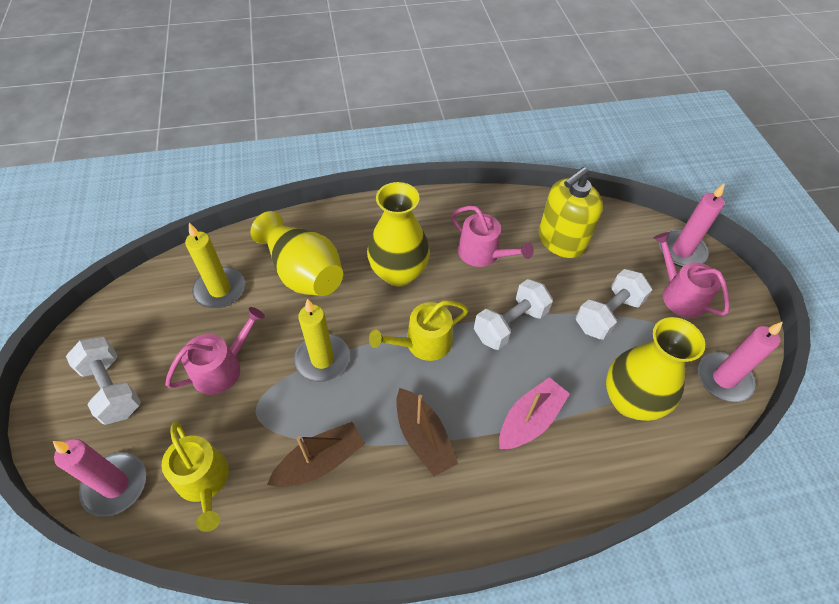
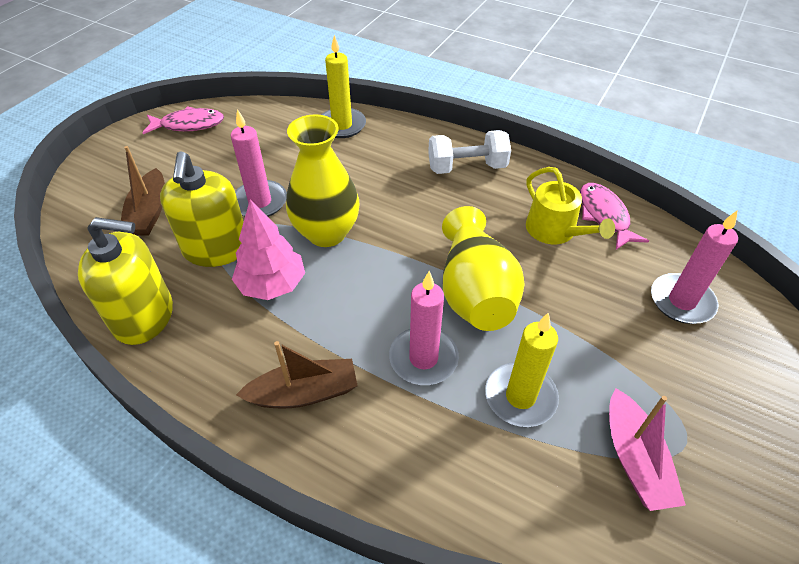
pink fish: none = 0 -> [142,106,224,134] [580,183,649,250] = 2
pink tree: none = 0 -> [232,200,305,300] = 1
pink watering can: [165,307,265,395] [451,206,534,267] [653,232,730,318] = 3 -> none = 0
white dumbbell: [66,337,141,425] [474,279,553,350] [576,269,652,340] = 3 -> [428,130,511,174] = 1
yellow soap dispenser: [539,167,603,258] = 1 -> [78,217,173,345] [160,151,244,267] = 2
yellow vase: [251,211,343,296] [367,182,430,287] [606,317,705,421] = 3 -> [286,114,359,247] [442,206,525,331] = 2
yellow watering can: [162,422,229,532] [369,300,469,361] = 2 -> [526,167,615,244] = 1

